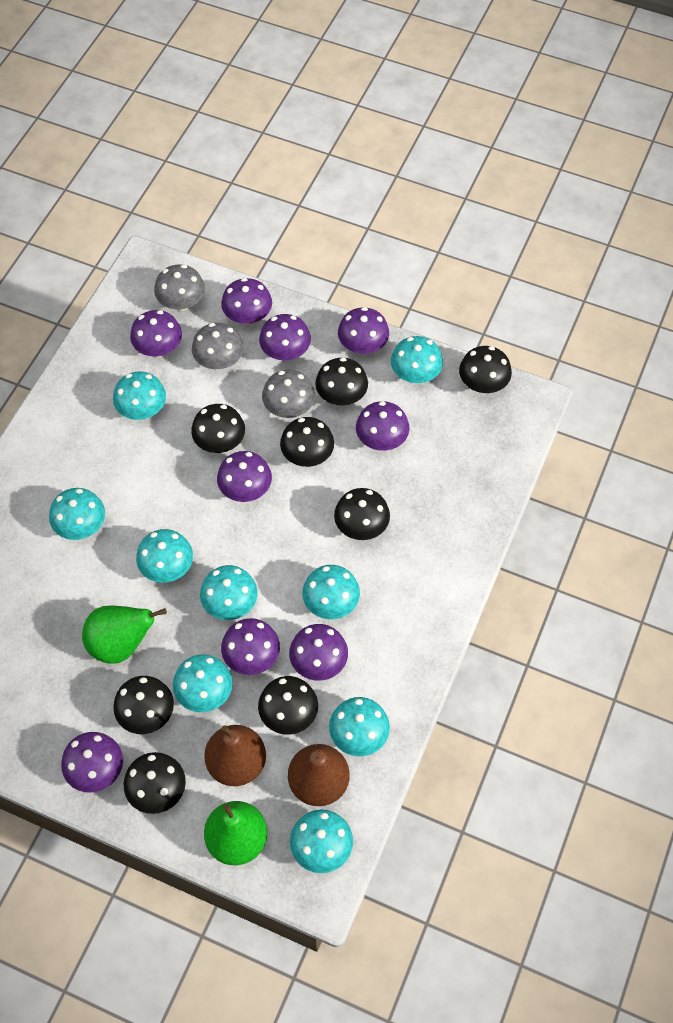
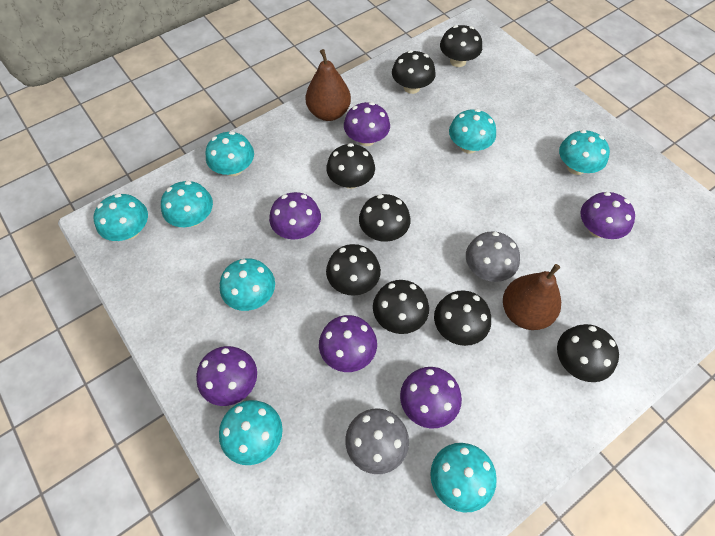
green pear: [82,606,167,664] [204,801,267,865] = 2 -> none = 0
grey mushroom: [154,264,205,311] [192,323,244,369] [262,370,315,418] = 3 -> [345,409,409,474] [466,231,520,282] = 2
purple mushroom: [61,732,123,793] [130,310,182,357] [217,451,272,502] [221,278,272,325] [221,618,280,675] [259,314,311,361] [289,624,348,681] [338,307,389,354] [356,401,409,451] = 9 -> [196,346,257,406] [269,192,321,239] [319,315,377,372] [344,102,390,146] [400,367,462,429] [581,192,635,239] = 6
turquoise mushroom: [49,488,105,540] [113,372,166,420] [136,529,193,583] [173,654,233,712] [200,565,258,620] [290,810,353,873] [302,565,360,619] [329,697,390,756] [391,336,443,383] = 9 -> [94,193,148,241] [161,181,213,227] [206,131,254,176] [219,400,283,465] [220,258,275,311] [430,443,497,513] [449,109,496,153] [559,130,610,175] = 8

